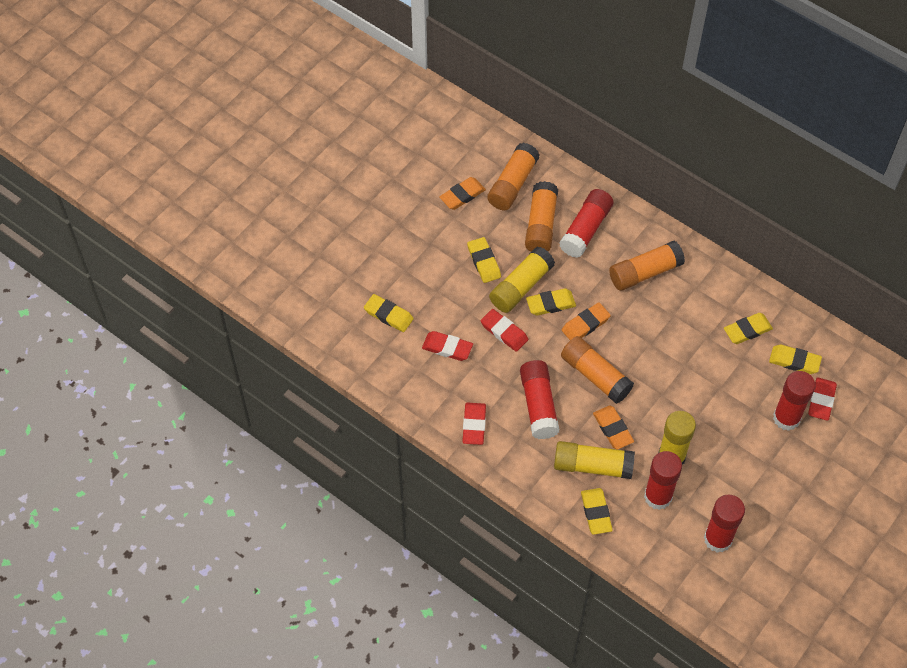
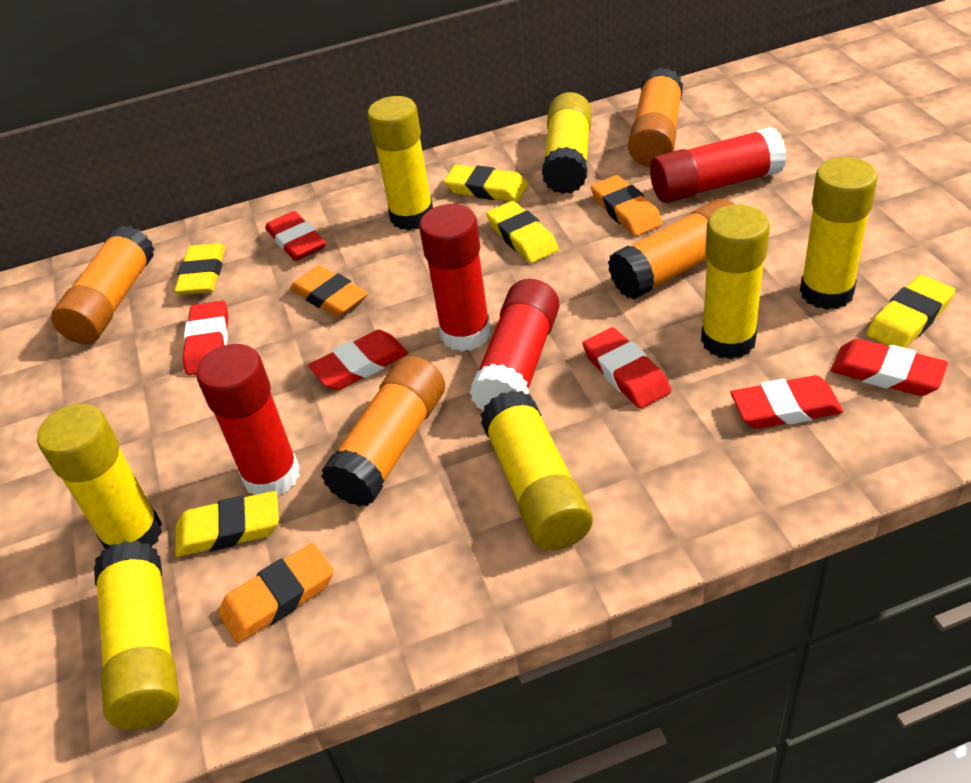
red eraser: [422,331,473,361] [462,403,486,445] [481,309,528,352] [808,378,837,421] = 4 -> [182,300,229,375] [265,211,326,261] [308,330,409,390] [583,327,671,409] [731,375,844,429] [831,339,948,396] = 6
red glue stick: [520,360,559,439] [559,189,613,258] [644,451,682,510] [704,495,745,553] [773,371,816,431] = 5 -> [196,344,300,497] [419,204,491,352] [469,279,559,411] [650,127,786,203] = 4
yellow eraser: [364,294,414,332] [467,237,501,283] [526,288,576,316] [581,488,613,535] [724,313,773,344] [769,345,822,374] = 6 -> [174,243,225,295] [175,491,279,557] [444,165,528,202] [486,201,559,263] [866,275,955,348] = 5
yellow glue stick: [489,247,555,313] [554,441,635,479] [658,411,696,465] = 3 -> [37,404,162,550] [94,541,180,730] [367,96,433,230] [481,390,593,550] [542,92,592,194] [701,204,770,359] [800,157,878,310] = 7

